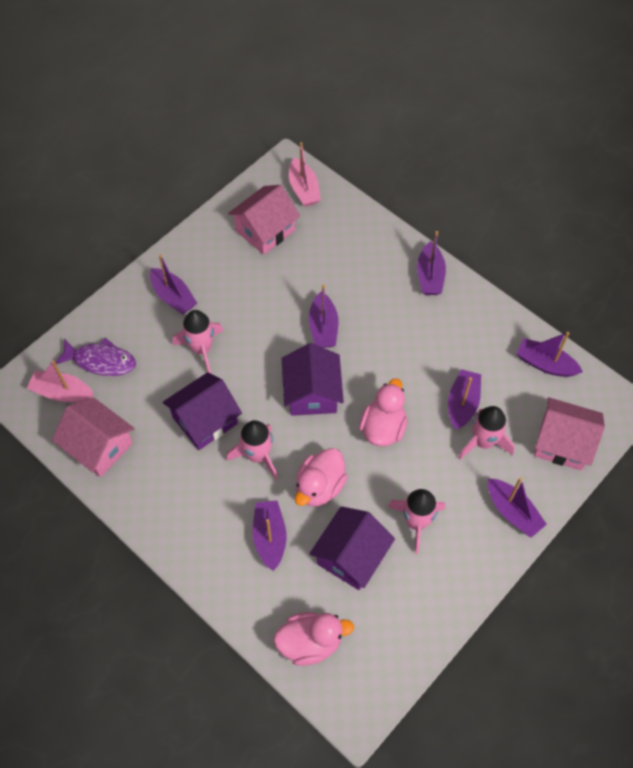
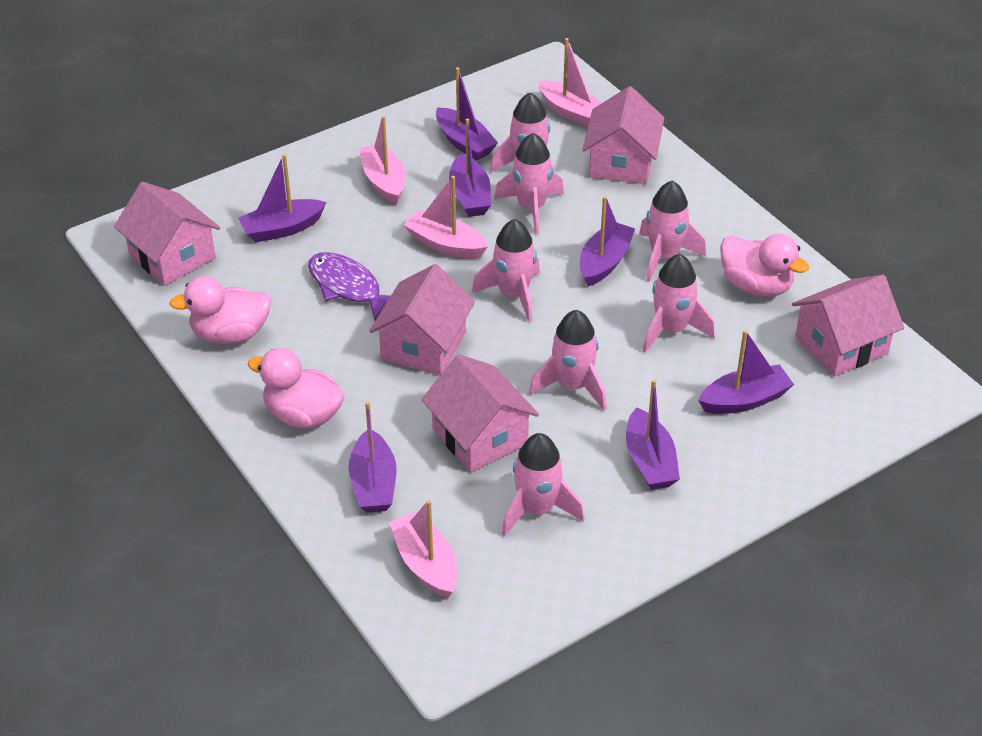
pink boat: [27,360,94,403] [289,142,321,207] = 2 -> [359,116,406,204] [389,500,457,598] [404,176,488,259] [538,38,602,127] = 4
pink house: [52,398,135,477] [228,185,300,255] [534,397,605,471] = 3 -> [114,182,220,285] [369,264,475,375] [422,354,539,472] [582,86,664,184] [792,275,904,376] = 5
pink rocket: [173,310,224,373] [226,420,278,480] [388,489,445,554] [458,406,515,459] = 4 -> [472,219,540,322] [490,92,555,173] [494,133,564,234] [501,433,584,537] [529,310,606,410] [639,181,706,282] [642,254,715,353] = 7
purple house: [163,372,242,450] [282,343,344,416] [309,506,395,590] = 3 -> none = 0

